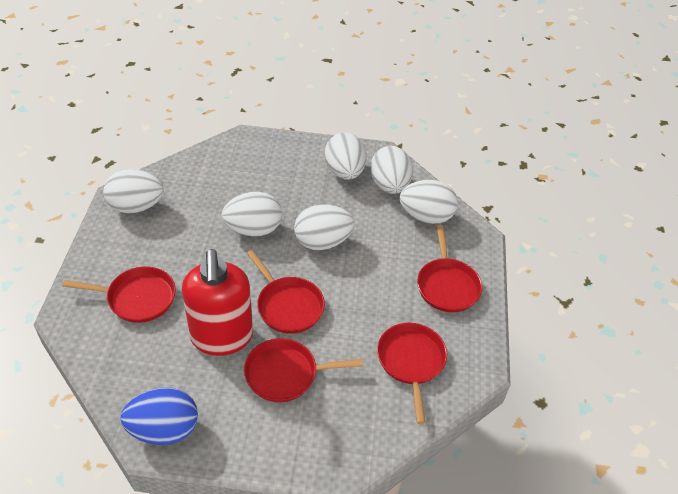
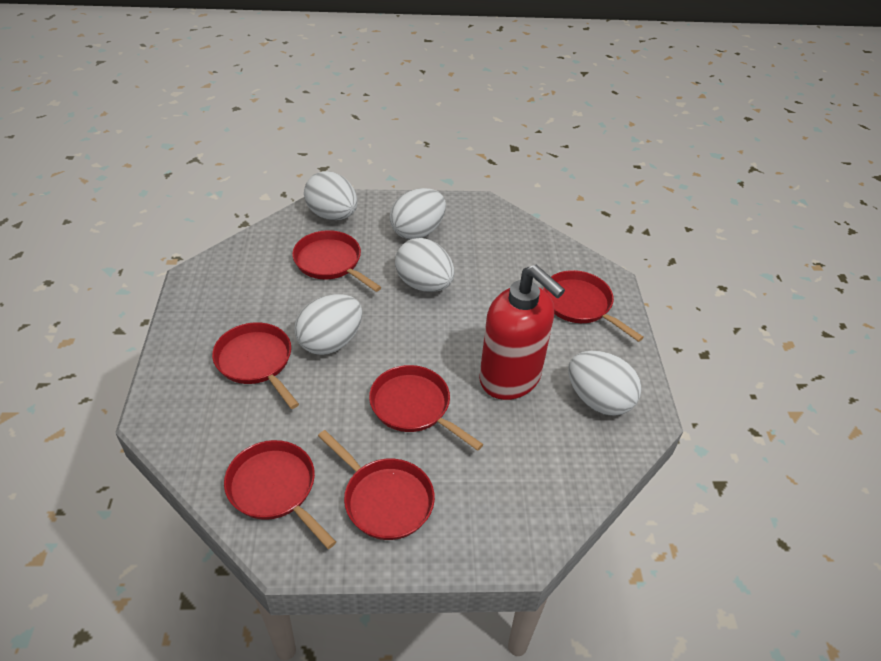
blue egg: [120,388,198,445] = 1 -> none = 0
red pan: [63,266,176,323] [244,338,363,402] [247,250,325,334] [377,323,447,424] [417,225,482,312] = 5 -> [212,322,299,409] [224,440,336,549] [292,230,381,292] [318,430,435,540] [369,365,484,451] [543,270,644,342] = 6
white egg: [103,169,164,213] [222,192,282,237] [294,204,354,250] [325,133,366,180] [370,146,413,194] [400,180,458,224] = 6 -> [294,294,363,355] [304,171,358,220] [389,188,446,240] [395,238,455,292] [568,351,642,416] = 5

